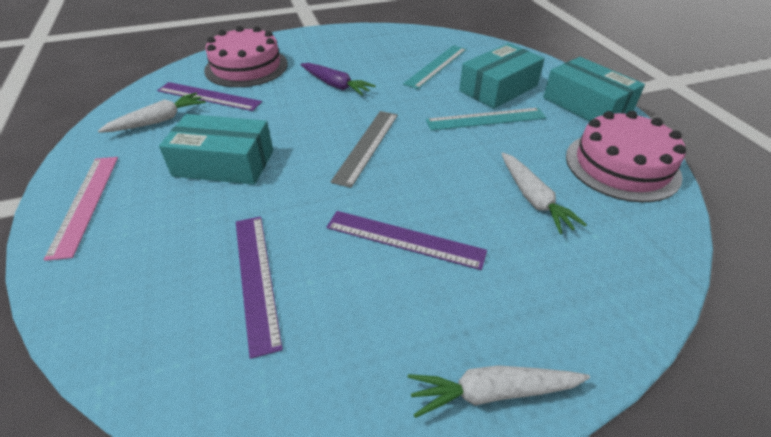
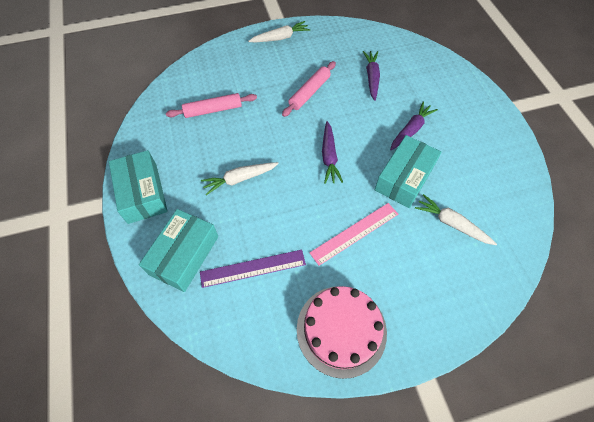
grey ruler: [330,111,398,188] = 1 -> none = 0
pink cake: [204,26,288,87] [566,111,686,202] = 2 -> [297,286,387,379] = 1
pink rolling pin: none = 0 -> [166,93,257,118] [282,61,336,117] = 2
purple carrot: [300,63,376,96] = 1 -> [322,121,343,184] [363,51,380,101] [390,101,438,150] = 3
purple ruler: [157,82,262,111] [236,216,283,359] [326,211,487,270] = 3 -> [200,250,306,288] = 1
turquoise ruler: [403,45,467,89] [426,108,546,131] = 2 -> none = 0

